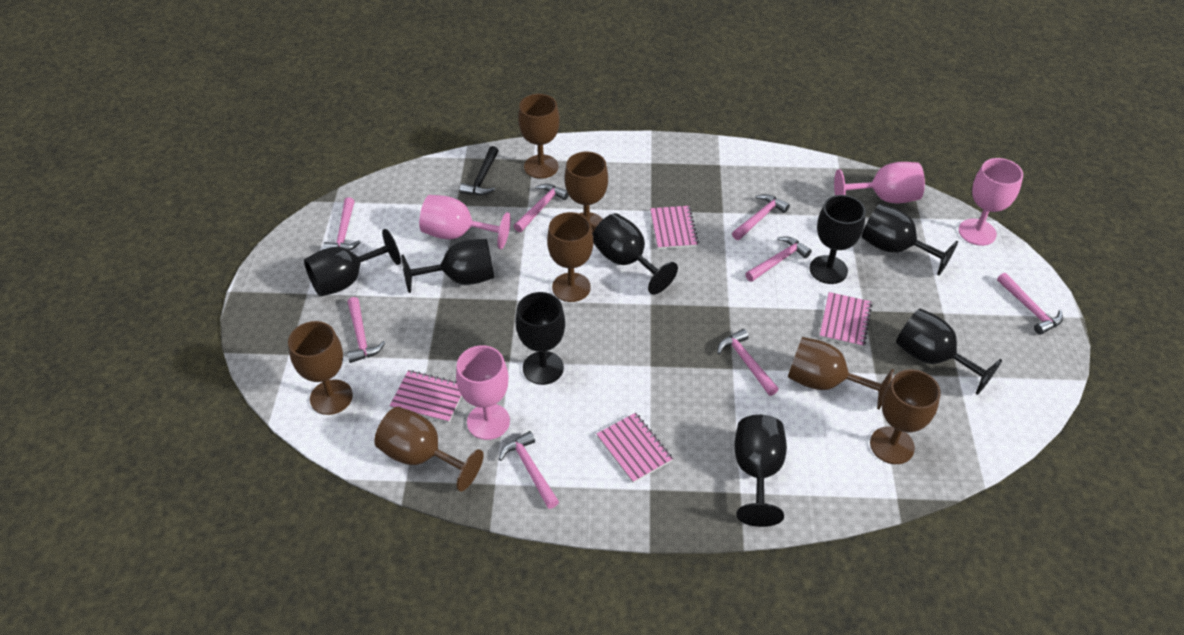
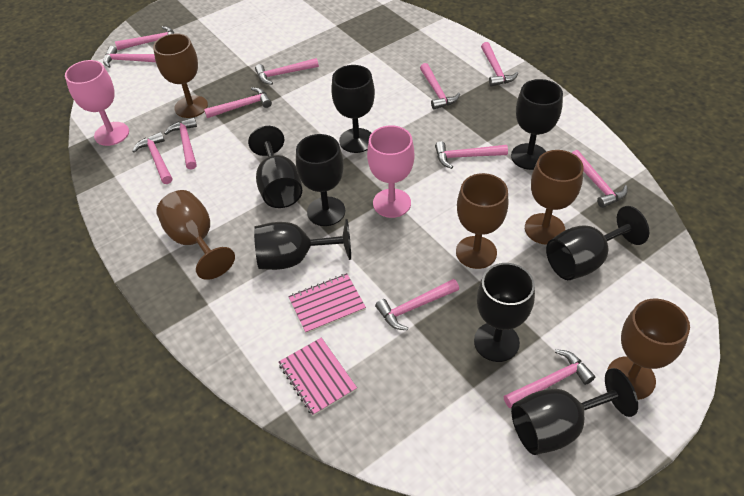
black hammer: [459,146,499,195] = 1 -> none = 0
brown goblet: [288,321,353,415] [374,407,484,491] [518,94,560,179] [547,212,593,302] [565,152,608,233] [788,337,894,409] [870,369,941,464] = 7 -> [153,33,208,118] [156,190,235,280] [456,173,508,269] [525,150,584,245] [607,298,690,400] = 5
pink goblet: [419,195,511,249] [456,346,510,440] [834,162,925,203] [959,158,1023,246] = 4 -> [65,60,129,146] [367,125,414,218] = 2
pink hammer: [323,197,361,251] [347,297,385,363] [499,431,559,509] [514,184,569,232] [717,329,779,396] [732,194,790,240] [745,236,812,282] [997,273,1063,335] = 8 -> [103,46,156,68] [115,26,174,50] [132,132,172,184] [164,117,197,170] [204,87,272,118] [255,58,319,85] [375,279,459,331] [420,63,460,110] [435,141,508,169] [481,42,518,87] [504,349,595,408] [572,150,628,208] = 12
pink notebook: [390,370,462,423] [597,413,673,483] [650,206,699,249] [819,292,872,347] = 4 -> [279,337,357,416] [288,273,366,334] = 2

